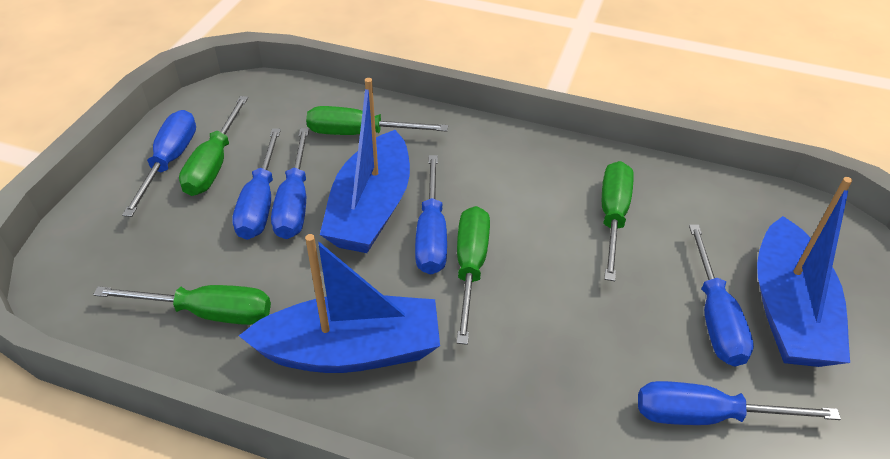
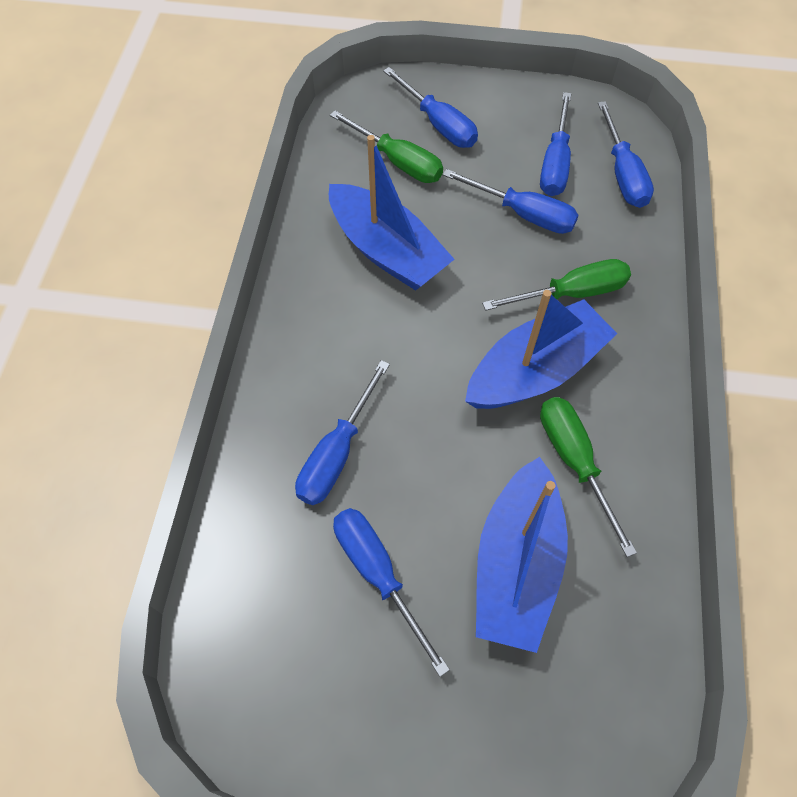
green screwdriver: [93,285,271,325] [179,96,248,196] [306,106,448,135] [456,206,490,345] [602,161,634,281] = 5 -> [330,111,443,183] [482,259,631,311] [540,397,637,557] = 3

